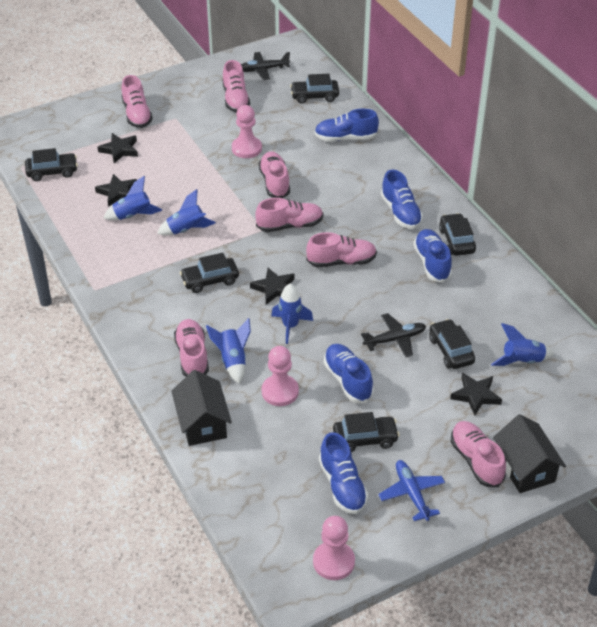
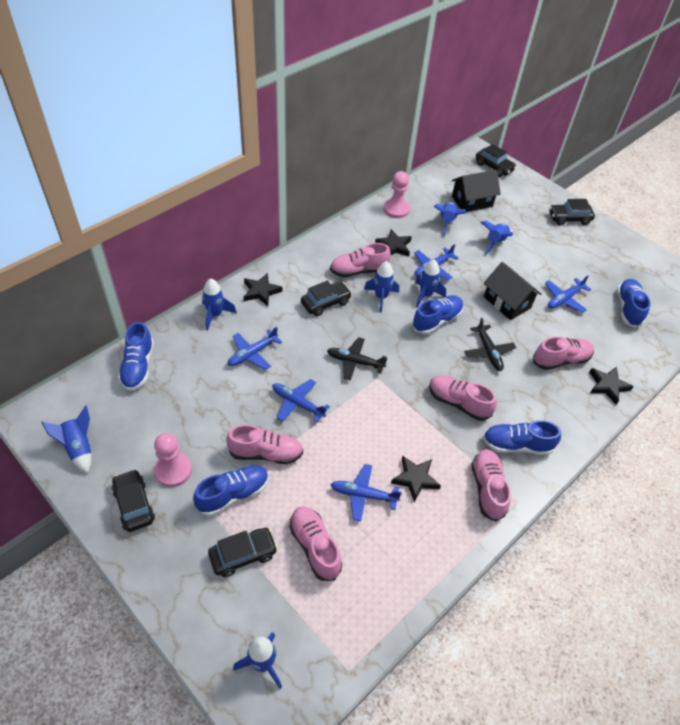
black car: [25,148,78,181] [180,253,239,293] [290,74,339,104] [333,412,400,452] [429,319,475,369] [439,213,476,256] = 6 -> [112,469,155,532] [208,528,278,577] [301,280,352,316] [476,144,516,177] [549,199,595,225] = 5
blue plane: [378,460,445,521] = 1 -> [228,327,282,370] [272,379,330,423] [330,464,402,522] [414,244,459,280] [545,275,591,313] = 5
blue rocket: [104,176,162,220] [157,189,216,235] [206,318,251,384] [271,284,313,344] [491,323,554,366] = 5 -> [41,406,91,473] [202,278,237,330] [233,632,282,689] [364,261,399,313] [415,259,446,308] [434,202,466,236] [481,221,513,255] = 7
pink pawn: [232,105,262,158] [262,346,299,406] [313,516,355,580] = 3 -> [154,433,192,487] [383,171,410,218] = 2
pink shoe: [121,75,153,128] [174,319,209,377] [222,60,250,112] [256,198,323,232] [258,151,290,198] [306,232,377,268] [450,421,506,487] = 7 -> [226,425,303,464] [289,506,342,581] [330,243,391,277] [429,376,497,421] [471,449,511,522] [533,336,594,370] = 6

